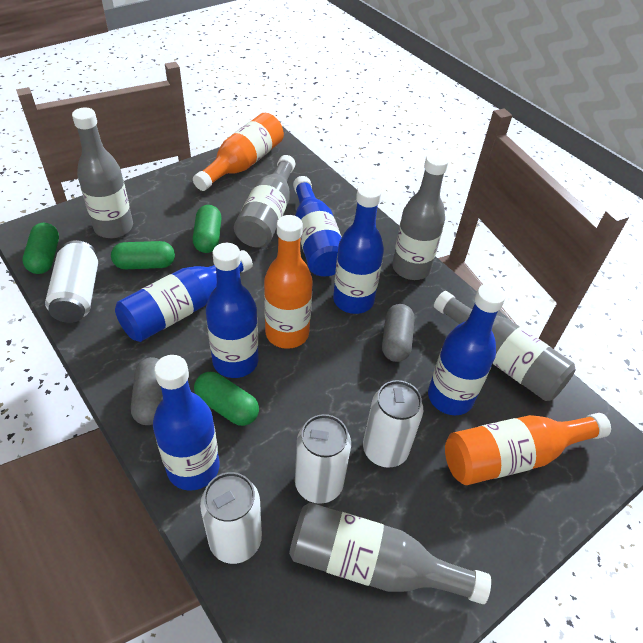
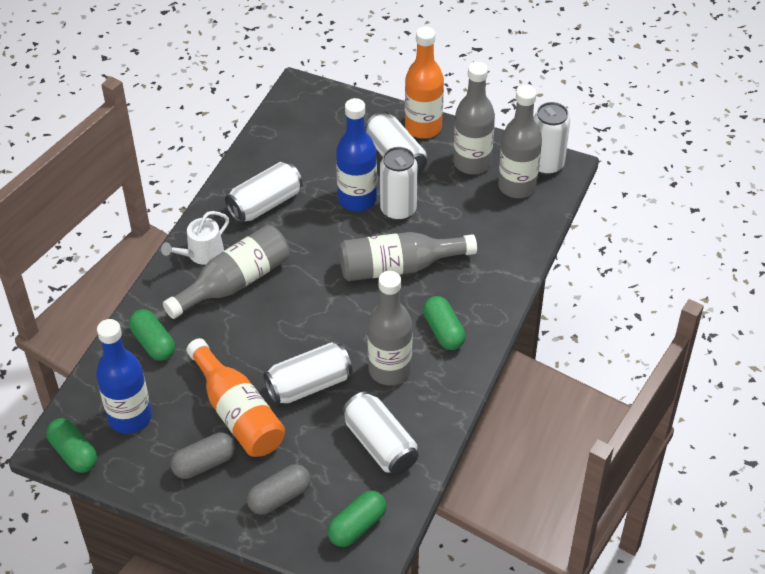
blue bottle: [115,250,253,342] [153,355,219,491] [206,243,259,378] [293,176,342,276] [333,183,384,314] [428,283,506,415] = 6 -> [96,319,152,434] [336,98,377,212] = 2
orange bottle: [193,113,284,191] [264,215,313,349] [445,413,611,485] = 3 -> [186,338,285,457] [405,26,444,139] = 2
white can: [45,240,98,323] [200,472,262,564] [295,414,351,504] [363,380,423,468] = 4 -> [225,162,303,223] [263,342,352,405] [342,391,419,475] [365,111,427,176] [380,147,418,221] [534,102,570,175] = 6
white watering can: none = 0 -> [161,211,229,265] = 1

